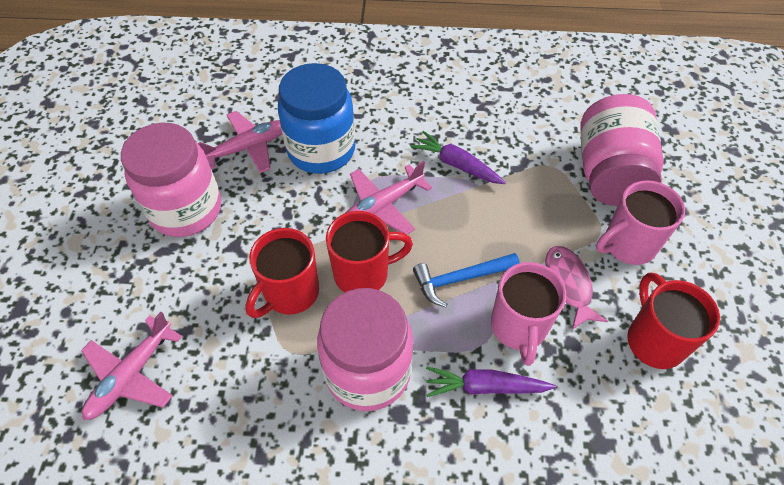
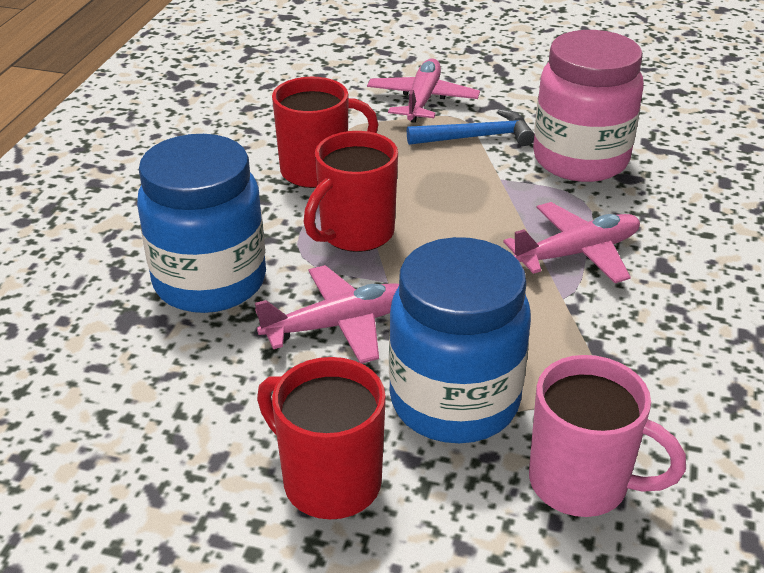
blue jar: [278,63,356,174] = 1 -> [137,134,266,313] [389,237,531,443] = 2
pink fish: [545,246,608,330] = 1 -> none = 0
pink jar: [121,123,221,237] [317,288,413,411] [580,94,664,206] = 3 -> [533,30,644,182] = 1
pink mug: [491,262,566,366] [596,180,685,265] = 2 -> [529,355,686,517] = 1
purple carrot: [411,131,506,184] [426,367,556,397] = 2 -> none = 0

